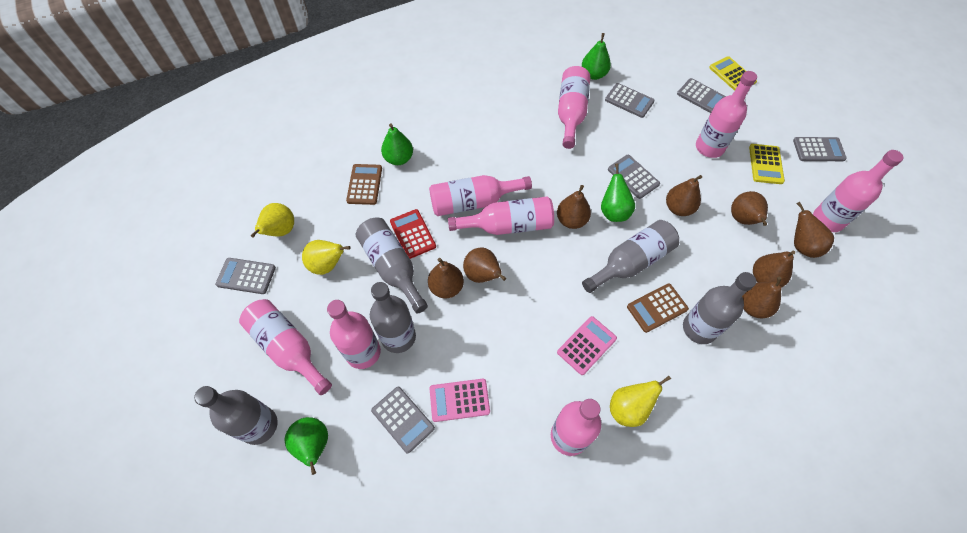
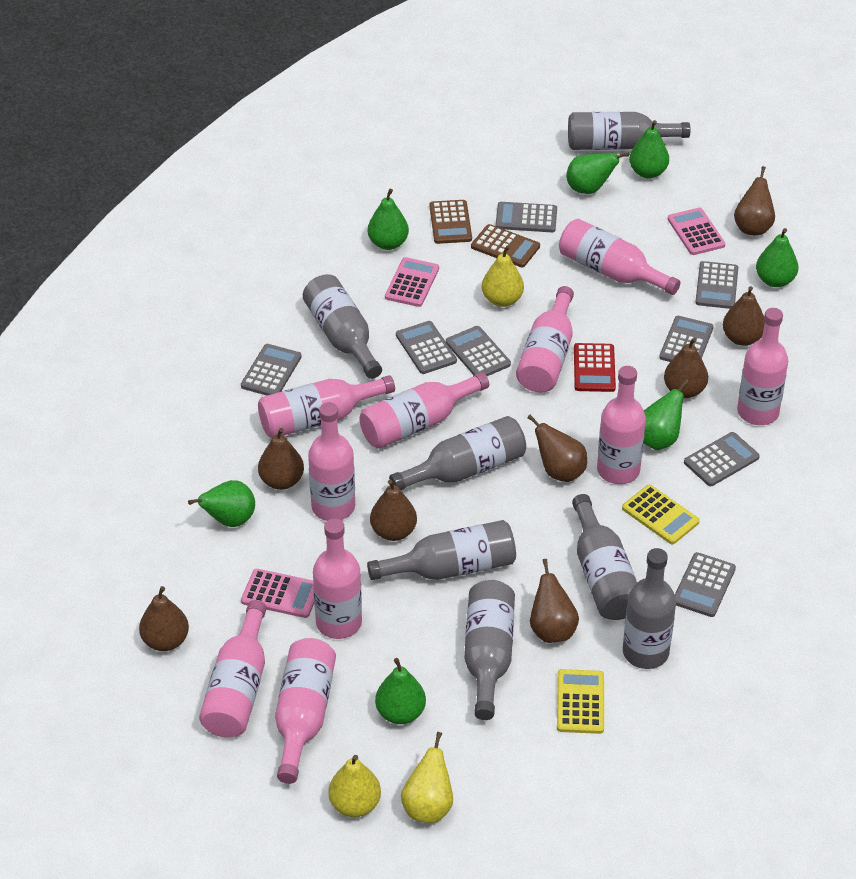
green pear: [284,417,328,475] [381,124,413,165] [582,33,611,80] [601,163,635,222] = 4 -> [188,480,255,527] [368,189,409,250] [375,658,426,724] [566,152,629,194] [629,120,669,178] [644,379,689,450] [756,228,798,287] = 7
grey bottle: [194,386,278,445] [356,218,428,314] [370,282,416,353] [582,220,679,293] [683,272,756,344] = 5 -> [303,274,382,379] [367,520,516,580] [389,416,526,490] [464,580,515,720] [568,112,690,150] [572,494,637,620] [623,548,676,669] = 7
grey calculator: [215,258,276,294] [371,387,435,454] [605,83,655,118] [608,155,660,199] [677,78,726,113] [793,137,847,161] = 6 -> [241,344,302,395] [396,321,457,374] [446,326,511,376] [495,202,557,232] [659,316,714,362] [675,552,736,617] [684,432,760,486] [695,261,738,309] = 8
pink bottle: [239,299,332,395] [327,300,381,369] [429,175,532,216] [448,197,554,235] [551,399,601,456] [558,66,590,149] [696,71,757,158] [813,150,903,232] = 8 -> [199,600,267,738] [258,375,395,438] [275,638,336,784] [308,402,355,521] [313,518,362,639] [360,372,489,449] [516,286,574,392] [559,219,681,295] [597,366,646,484] [737,308,788,425] = 10
pink calculator: [429,379,490,422] [557,316,617,375] = 2 -> [241,569,314,618] [385,257,439,307] [668,208,725,255] = 3

